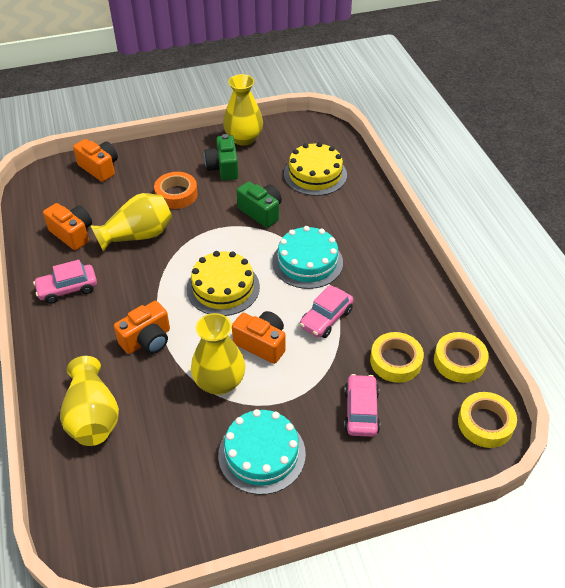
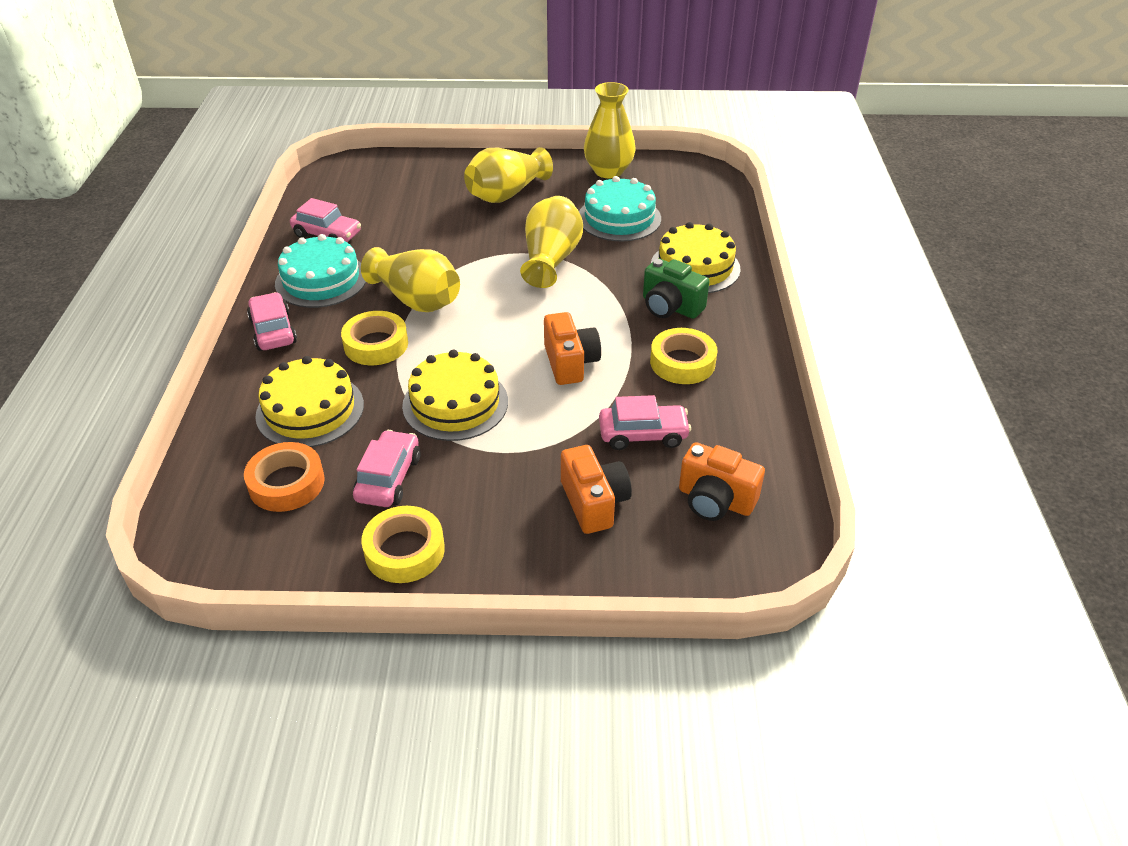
green camera: [204,134,238,181] [237,182,282,228] = 2 -> [643,259,710,319] = 1
orange camera: [43,203,92,250] [73,139,118,182] [114,301,170,354] [232,311,286,364] = 4 -> [544,312,601,385] [561,445,632,534] [679,442,765,521] = 3
pink car: [33,260,97,304] [300,285,354,338] [344,374,380,437] = 3 -> [247,292,297,351] [290,198,361,242] [353,430,421,507] [599,395,691,450] = 4
yellow cake: [187,251,260,316] [284,142,347,196] = 2 -> [255,356,364,447] [402,350,508,441] [651,222,741,293] = 3

